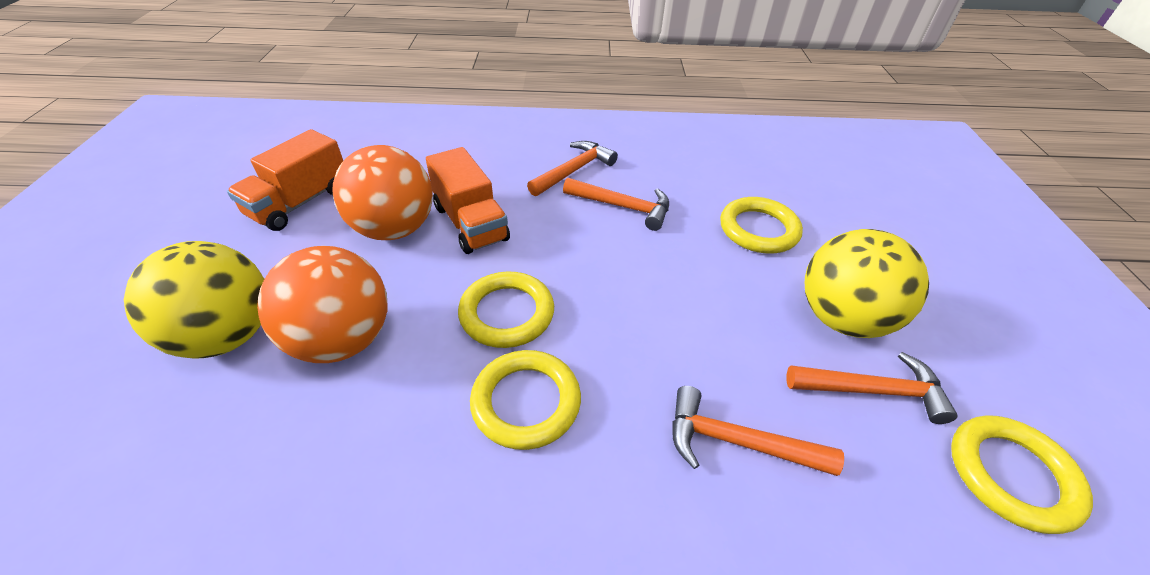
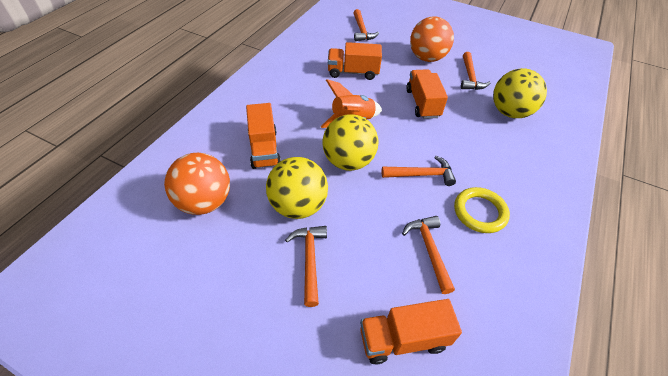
orange hammer: [527,141,618,196] [563,178,669,231] [672,386,844,476] [786,352,958,424] = 4 -> [285,226,327,307] [354,9,379,41] [382,156,456,186] [402,216,455,294] [461,52,490,90] = 5
orange rocket: none = 0 -> [321,79,382,128] = 1
orange truck: [227,129,343,231] [426,147,510,254] = 2 -> [246,103,281,169] [328,42,382,80] [360,299,462,364] [406,69,448,119] = 4
yellow ball: [124,241,264,359] [805,229,929,338] = 2 -> [266,157,328,219] [322,114,379,171] [493,68,547,118] = 3
yellow ring: [458,271,554,348] [470,350,581,450] [720,197,803,254] [951,415,1093,534] = 4 -> [454,187,510,233] = 1

